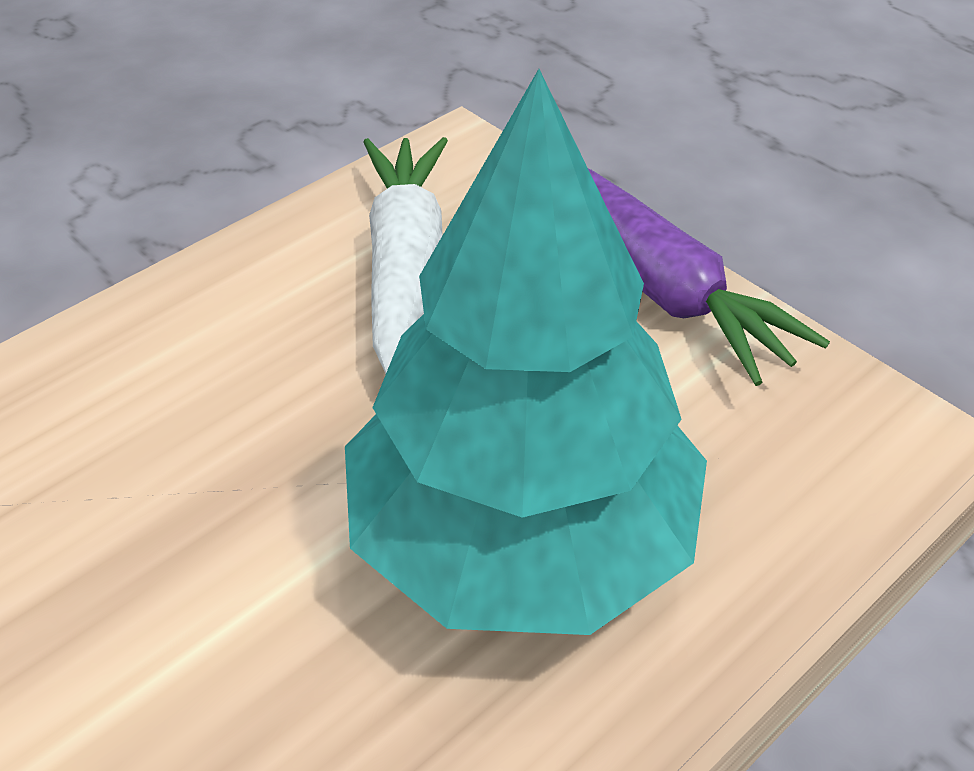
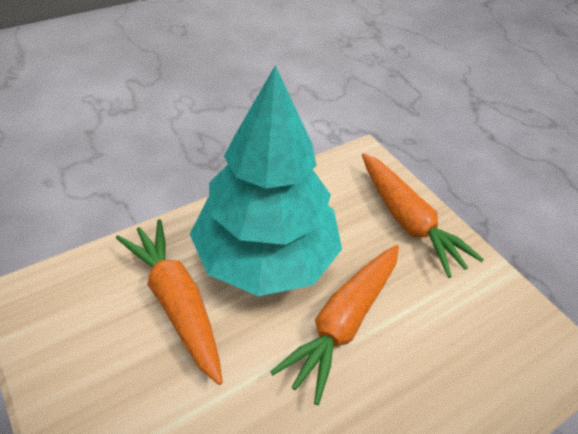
orange carrot: none = 0 -> [116,219,223,385] [270,245,399,405] [362,153,484,278] = 3
purple carrot: [588,169,830,386] = 1 -> none = 0
white carrot: [364,137,448,374] = 1 -> none = 0

